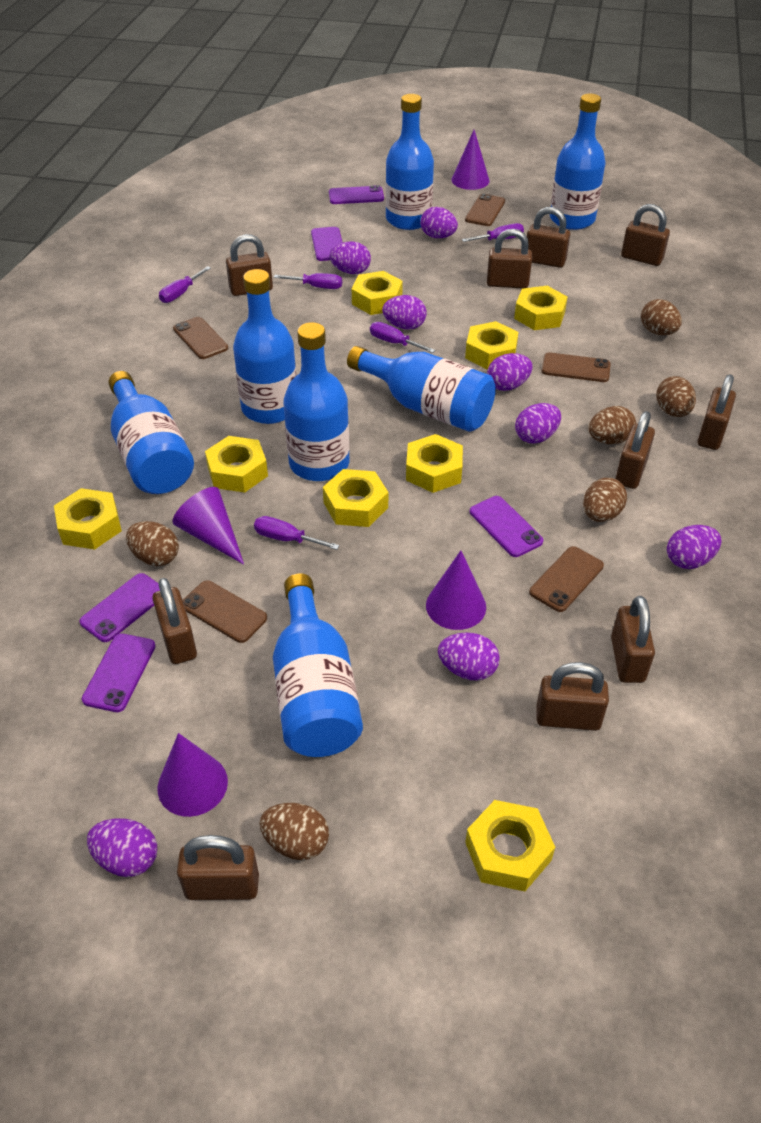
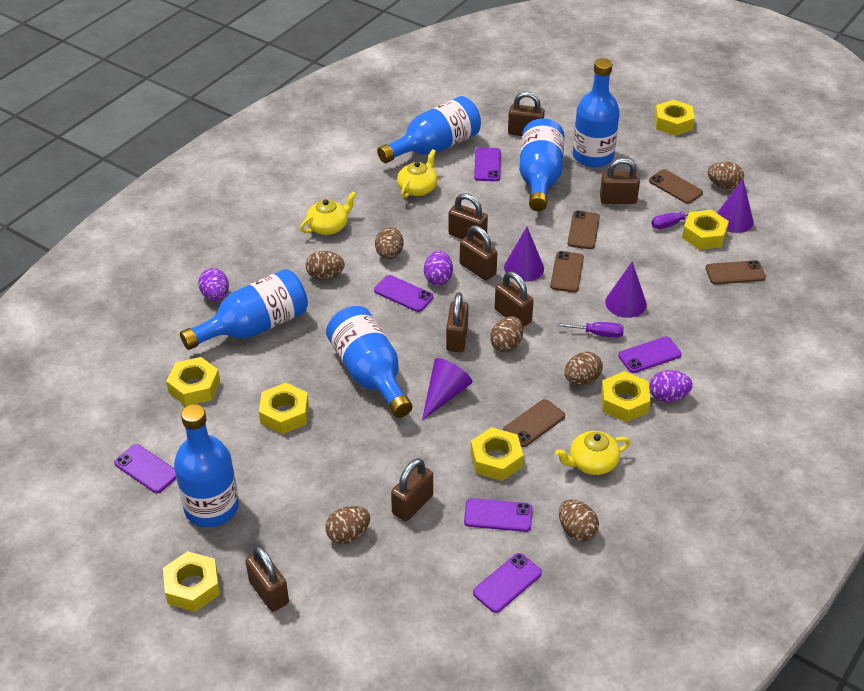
blue bottle: [108,371,194,494] [233,269,297,424] [273,573,363,757] [283,322,350,481] [347,346,496,432] [386,94,434,230] [550,94,605,230] = 7 -> [174,404,239,527] [180,269,308,350] [326,306,412,418] [377,96,481,163] [519,118,564,211] [573,58,620,167] = 6
brown egg: [126,521,179,566] [259,803,329,860] [583,478,627,522] [589,406,636,444] [641,299,682,335] [656,376,696,417] = 6 -> [306,251,345,280] [325,506,370,544] [375,227,404,259] [490,316,523,352] [559,499,599,541] [564,352,603,384] [708,162,744,189] = 7
brown padlock: [152,578,197,664] [177,835,259,900] [226,234,273,296] [487,229,532,289] [527,207,570,268] [536,662,609,731] [611,596,655,683] [615,411,655,489] [621,204,670,266] [697,374,736,450] = 10 -> [245,545,289,612] [391,458,433,521] [446,292,469,352] [448,193,488,242] [460,225,497,280] [494,271,534,327] [508,92,545,136] [600,158,640,204] = 8
purple egg: [87,818,157,877] [329,241,371,274] [382,295,426,330] [420,207,458,238] [438,633,500,680] [487,353,533,391] [515,403,561,443] [667,525,722,569] = 8 -> [198,268,229,301] [424,250,453,285] [649,370,693,402] = 3
purple phone: [79,573,160,642] [82,633,156,712] [311,227,343,261] [329,185,384,204] [470,496,543,557] = 5 -> [114,444,177,493] [374,275,433,312] [464,498,532,532] [473,553,542,613] [474,147,501,181] [618,337,682,373] = 6
purple screwdriver: [159,266,211,303] [254,516,339,550] [274,273,342,289] [370,322,435,353] [462,223,524,242] = 5 -> [557,322,624,338] [651,208,707,229] = 2
yellow nut: [54,488,122,550] [205,436,268,493] [323,469,388,527] [352,271,403,315] [406,434,463,493] [465,321,518,370] [465,800,555,891] [514,286,568,330] = 8 -> [163,551,220,612] [166,357,220,406] [259,383,309,434] [471,427,523,481] [601,371,651,422] [654,100,695,136] [682,210,729,250] = 7
yellow teapot: none = 0 -> [300,191,356,235] [397,149,437,198] [555,431,631,475] = 3

